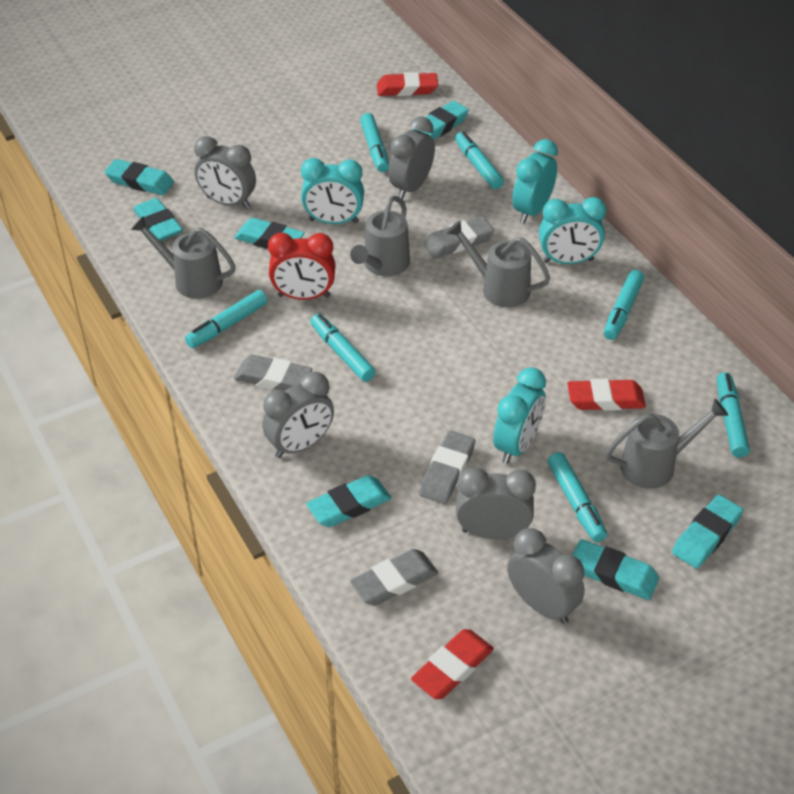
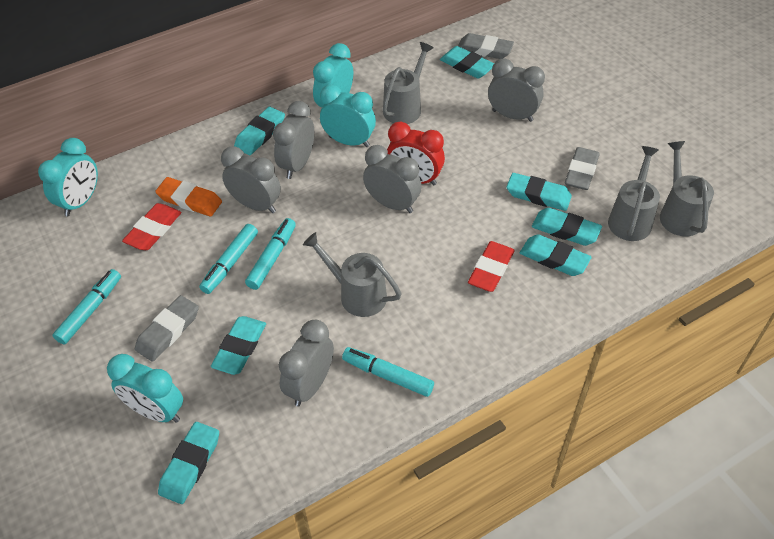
grey eraser: [234,355,312,391] [350,549,438,606] [419,431,475,504] [423,216,494,259] = 4 -> [135,295,199,362] [458,33,514,59] [565,147,600,190] = 3
orange eraser: none = 0 -> [155,177,222,216] = 1
red eraser: [377,72,438,96] [411,629,494,699] [567,379,646,411] = 3 -> [122,203,182,250] [468,241,515,292] = 2
turquoise marker: [185,290,267,348] [311,314,376,382] [360,113,389,172] [455,131,504,189] [548,452,607,542] [604,270,644,340] [717,372,750,458] = 7 -> [52,269,121,345] [199,224,258,294] [245,218,296,290] [342,347,434,397] = 4

